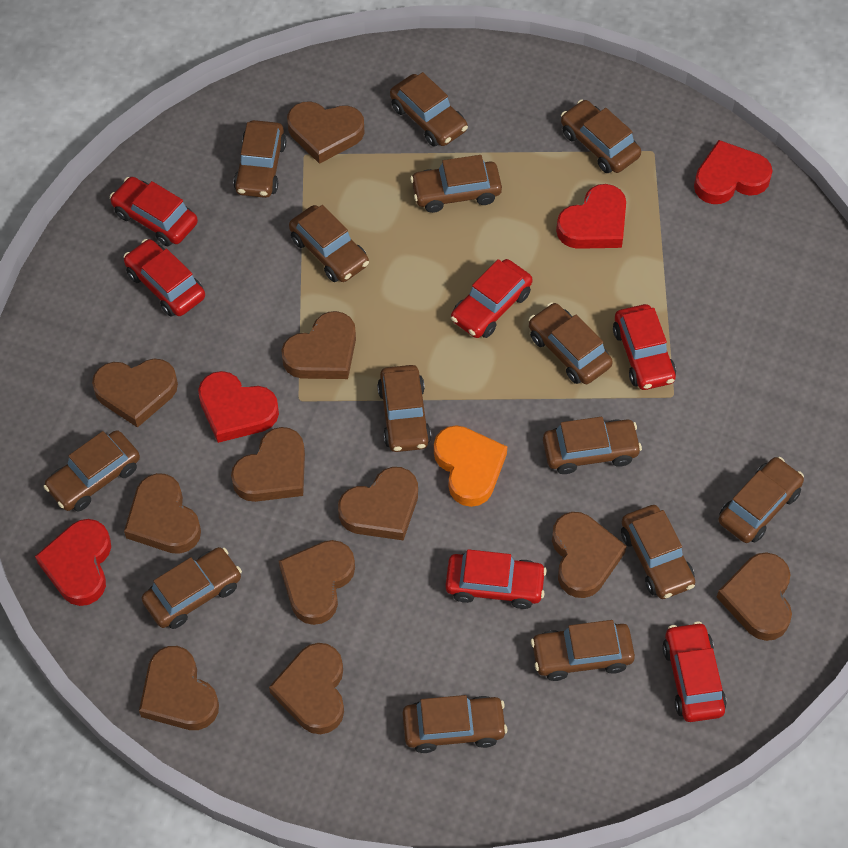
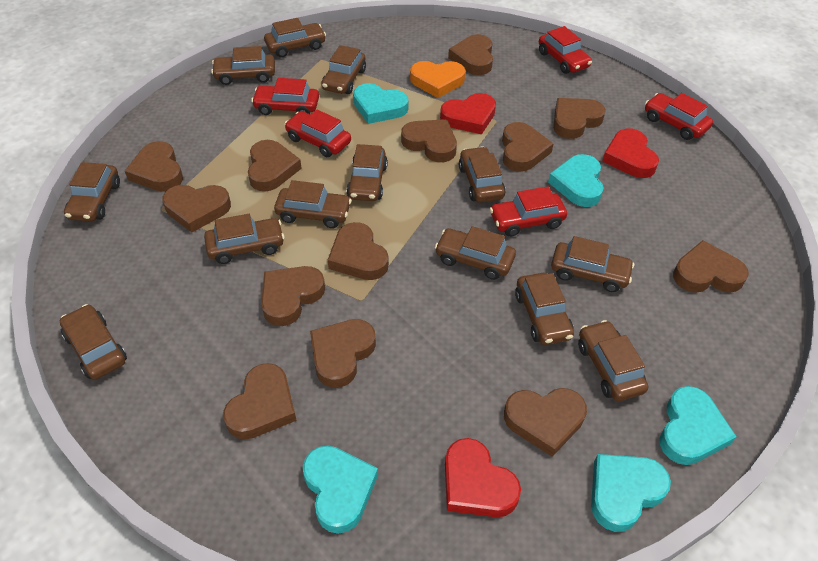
brown car: [43,430,140,511] [141,547,242,629] [233,120,286,198] [289,205,369,282] [377,365,431,452] [390,72,468,147] [402,695,507,753] [410,155,502,213] [529,302,613,384] [531,620,635,681] [543,417,642,474] [561,99,641,173] [621,505,695,599] [718,457,804,543] = 14 -> [60,304,127,379] [64,162,120,221] [204,214,284,264] [211,46,275,85] [264,18,326,58] [274,180,352,228] [321,45,366,94] [347,144,388,201] [435,226,516,280] [459,146,506,203] [515,273,574,345] [551,236,634,292] [578,320,648,401] = 13
brown heart: [92,359,178,428] [124,473,201,554] [139,646,219,730] [231,427,305,502] [269,643,344,734] [279,540,355,625] [281,311,356,379] [287,101,365,164] [338,467,418,540] [552,512,627,598] [717,552,792,641] = 11 -> [125,141,183,192] [162,185,231,232] [223,363,297,440] [248,140,302,191] [261,266,325,326] [310,319,376,388] [328,222,389,280] [401,119,457,162] [448,34,493,75] [502,122,554,172] [504,388,587,457] [553,98,606,139] [673,240,749,293] = 13
red car: [110,177,198,246] [123,239,205,316] [445,549,547,609] [451,259,532,338] [613,304,676,390] [662,622,727,722] = 6 -> [251,78,319,115] [285,110,351,157] [490,186,567,237] [539,26,592,74] [645,93,713,140] = 5
red heart: [35,519,111,606] [198,371,279,443] [556,184,626,249] [694,140,772,204] = 4 -> [440,93,496,134] [445,438,521,517] [602,128,659,178] = 3
turquoise heart: none = 0 -> [303,445,378,534] [353,83,409,124] [548,154,604,207] [591,454,671,532] [660,386,737,465] = 5

